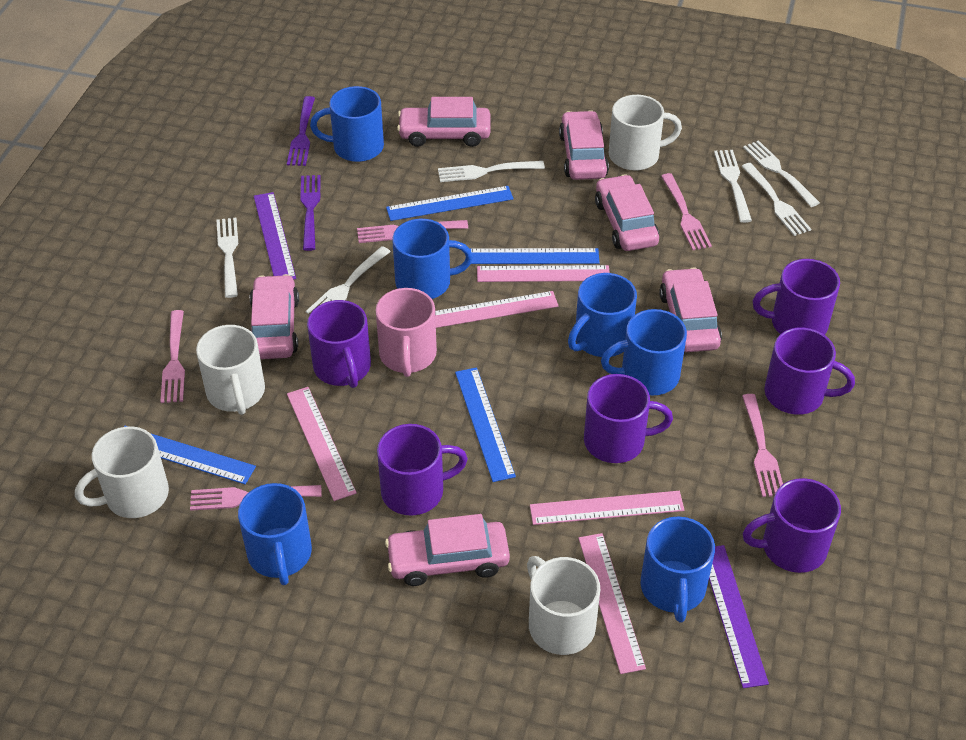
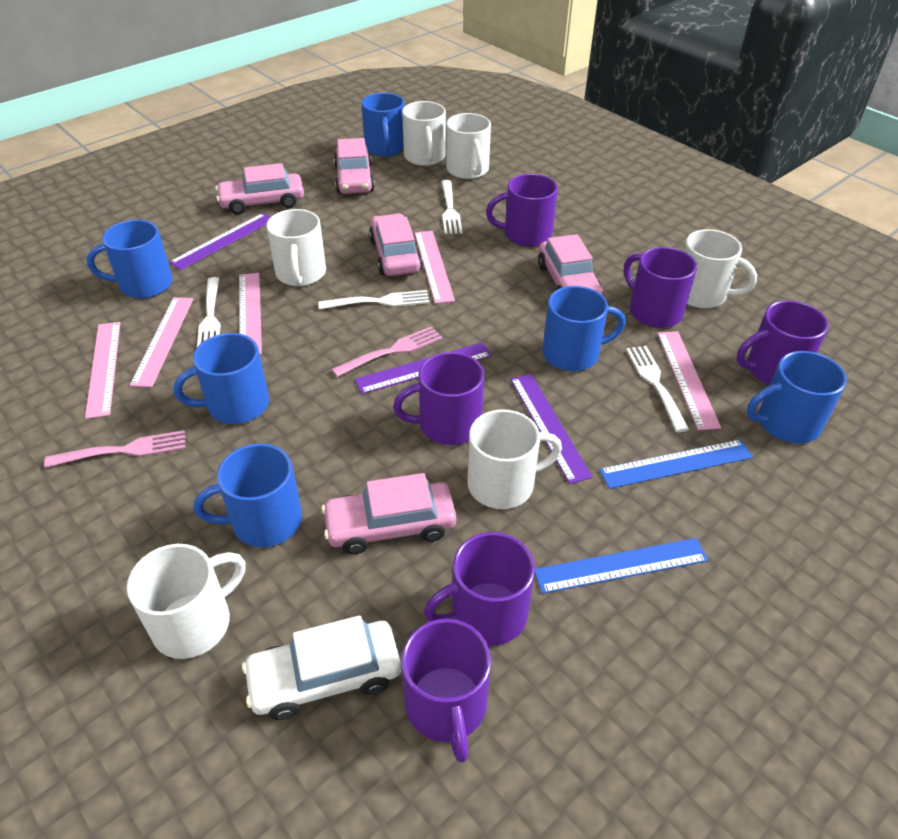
blue ruler: [124,426,256,484] [386,186,514,221] [455,367,516,482] [470,248,600,264] = 4 -> [535,538,708,594] [599,439,753,489] = 2
pink car: [250,274,299,359] [385,514,510,586] [397,97,490,147] [559,110,609,180] [595,174,659,251] [659,268,722,352] = 6 -> [215,163,304,215] [321,473,456,554] [334,138,375,194] [369,214,422,276] [538,234,603,295] = 5
pink fork: [160,310,185,403] [190,485,321,511] [357,220,468,243] [661,173,712,250] [742,394,783,497] = 5 -> [44,430,185,468] [331,326,442,377] = 2
pink mug: [376,288,437,377] = 1 -> none = 0
purple fork: [287,96,315,166] [300,175,321,251] = 2 -> none = 0
purple ruler: [254,192,296,280] [709,545,769,688] = 2 -> [169,213,271,270] [354,342,492,394] [510,374,593,484] = 3
white car: none = 0 -> [242,616,401,720] = 1
white fork: [216,218,238,298] [306,246,391,314] [438,161,545,182] [714,150,752,223] [741,163,811,236] [743,140,820,207] = 6 -> [197,277,221,347] [318,290,430,310] [441,180,462,234] [626,346,689,432] = 4
white mug: [75,426,169,518] [196,325,265,415] [527,556,600,655] [609,95,682,171] = 4 -> [127,544,246,659] [266,209,326,286] [402,101,446,166] [446,113,491,179] [467,409,562,509] [684,229,757,308] = 6

